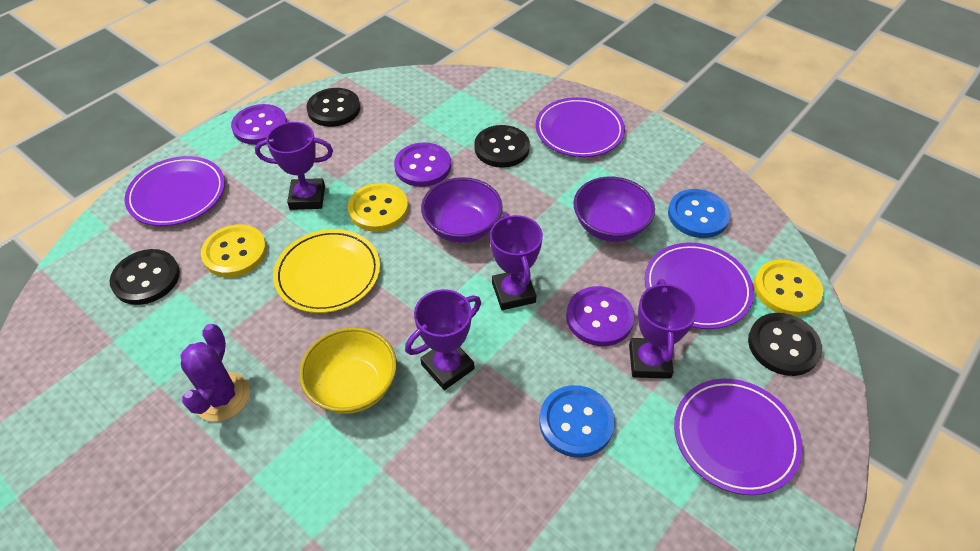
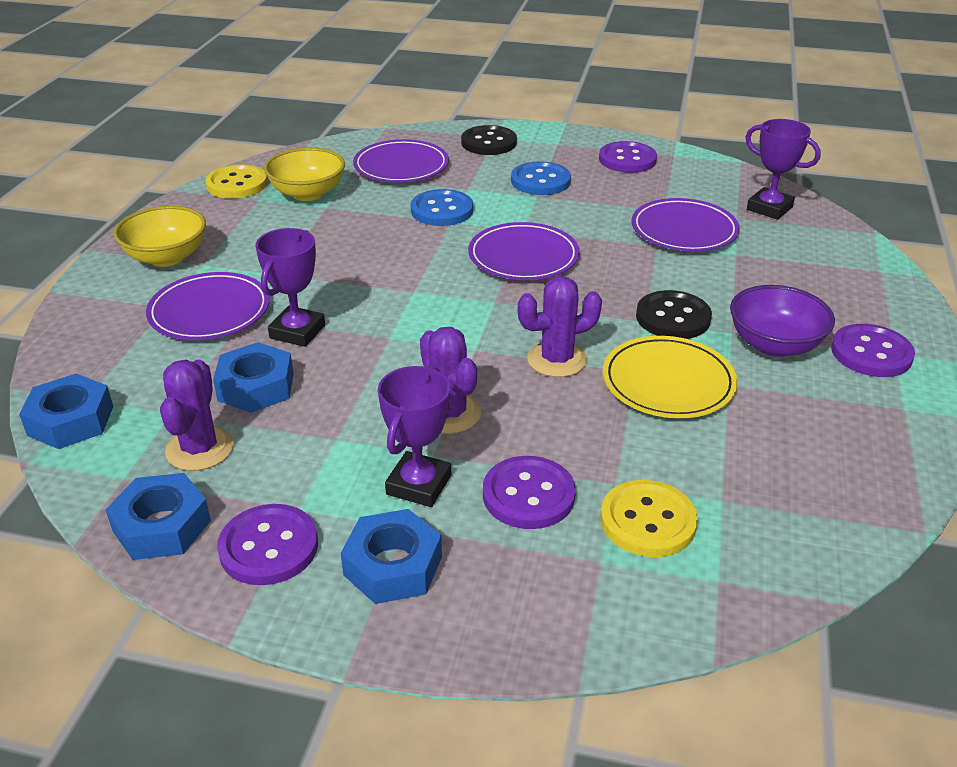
black button: [110,249,180,305] [306,88,361,127] [474,125,530,168] [748,313,822,376] = 4 -> [461,125,517,155] [636,290,712,339] = 2
blue nut: none = 0 -> [19,374,113,449] [106,473,211,560] [213,342,294,413] [341,509,442,604] = 4
purple bowl: [421,177,503,243] [573,177,655,242] = 2 -> [730,285,835,357] = 1
purple button: [231,104,287,145] [394,142,451,187] [566,286,635,346] = 3 -> [217,504,318,585] [483,456,576,529] [599,141,657,173] [831,324,915,377] = 4
purple cactus: [180,324,250,422] = 1 -> [160,360,234,471] [420,327,481,434] [518,276,602,377] = 3
purple trophy: [255,122,333,210] [405,289,481,390] [490,213,543,310] [629,279,698,379] = 4 -> [256,228,325,347] [378,366,451,507] [745,119,821,220] = 3
yellow bowl: [299,327,397,414] = 1 -> [114,206,206,267] [264,147,345,201] = 2
yellow button: [201,225,267,277] [348,183,408,232] [754,259,823,316] = 3 -> [205,164,268,198] [600,480,698,557] = 2

